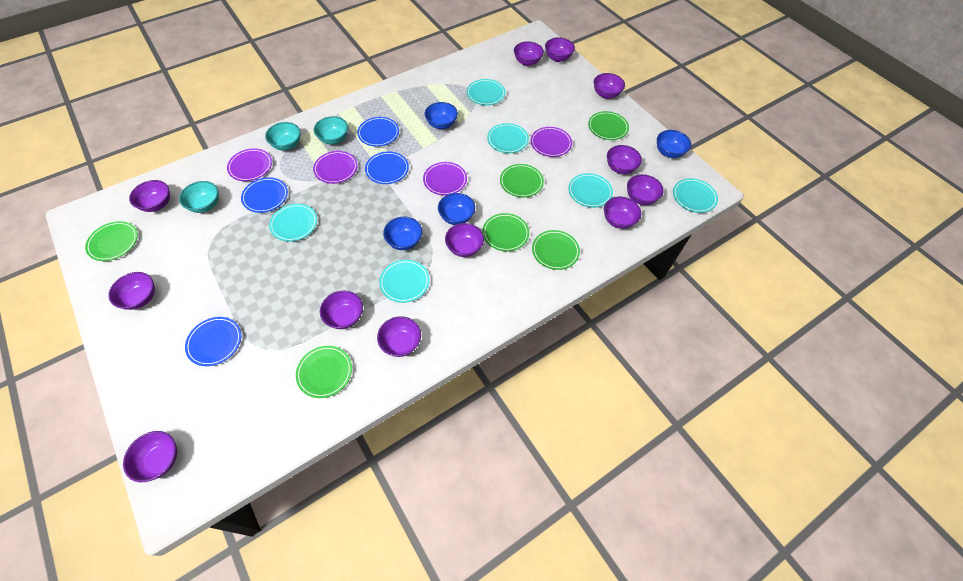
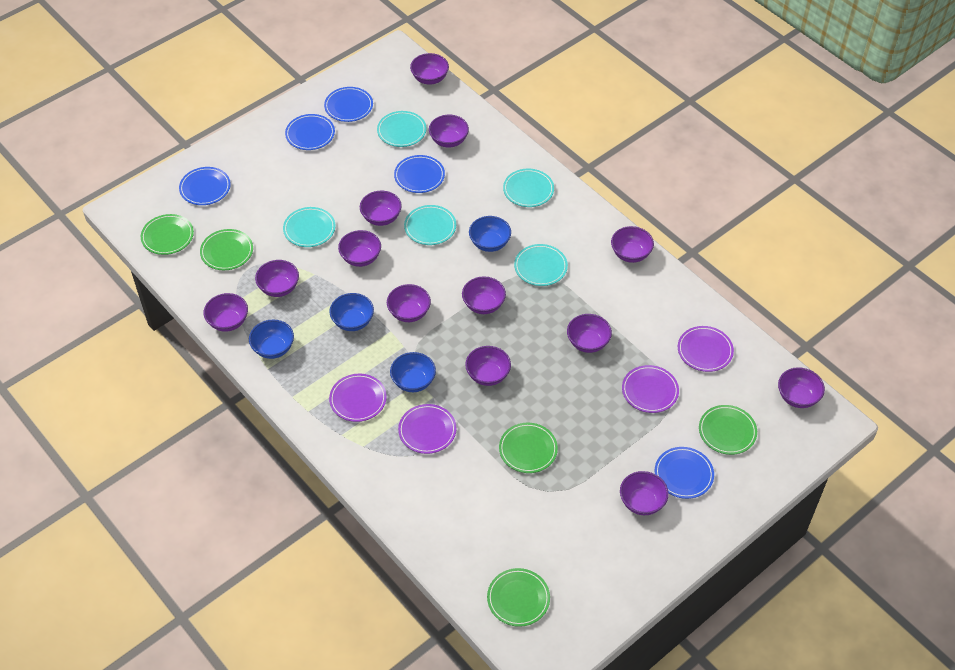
blue plate: [185,317,241,366] [241,177,288,213] [357,117,399,147] [365,151,409,184] = 4 -> [179,167,231,205] [285,114,335,150] [324,87,373,122] [394,155,445,193] [655,447,714,499] = 5
green plate: [85,221,138,261] [296,346,352,398] [482,213,529,251] [500,164,544,198] [532,230,580,270] [588,111,629,140] = 6 -> [141,214,194,255] [200,229,253,270] [487,568,550,627] [499,423,558,473] [699,405,757,455] = 5
purple bowl: [108,272,155,310] [123,431,177,482] [129,180,170,212] [320,290,363,329] [377,316,421,357] [445,223,484,257] [514,41,544,66] [545,37,575,62] [594,73,625,99] [604,197,641,229] [607,145,642,174] [627,174,664,205] = 12 -> [203,293,248,332] [255,260,299,297] [338,230,381,267] [360,191,402,226] [387,284,431,322] [410,53,449,85] [429,115,469,148] [462,276,506,314] [465,346,511,386] [567,314,612,353] [611,226,654,263] [620,471,669,515] [778,367,825,408] = 13
turquoise bowl: [179,181,219,213] [265,122,301,150] [314,116,348,144] = 3 -> none = 0
turquoise plate: [269,204,317,241] [379,260,430,303] [467,79,506,105] [487,123,529,153] [568,173,613,208] [673,178,718,213] = 6 -> [283,207,336,247] [377,111,427,147] [404,205,456,245] [503,169,554,207] [514,244,568,286] = 5

